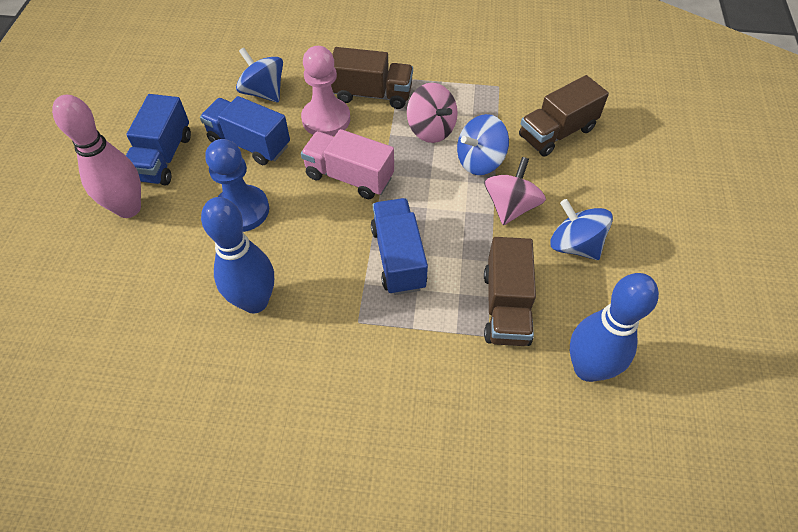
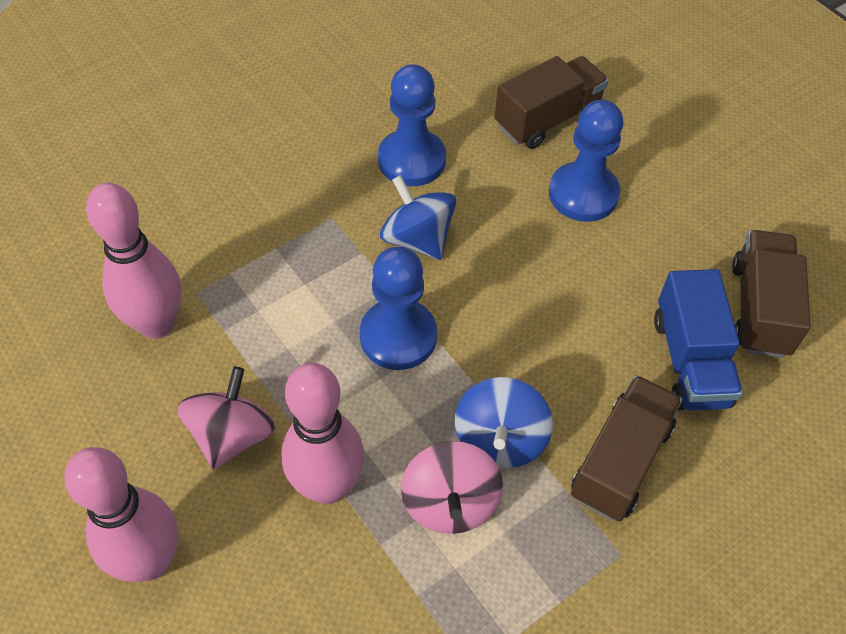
blue bowling pin: [201,197,274,313] [570,273,659,382] = 2 -> none = 0
blue pawn: [205,139,269,232] = 1 -> [360,247,437,370] [378,64,446,186] [549,100,624,222] = 3
blue spinning top: [236,47,283,102] [457,114,509,175] [550,199,613,260] = 3 -> [380,175,456,260] [455,377,553,468] = 2
blue truck: [126,94,191,186] [200,96,290,165] [371,198,428,295] = 3 -> [654,269,743,411] = 1
pink bowling pin: [52,95,141,218] = 1 -> [64,447,178,582] [86,183,181,339] [281,363,364,504] = 3
pink pawn: [301,46,350,136] = 1 -> none = 0
pink truck: [301,129,394,199] = 1 -> none = 0

